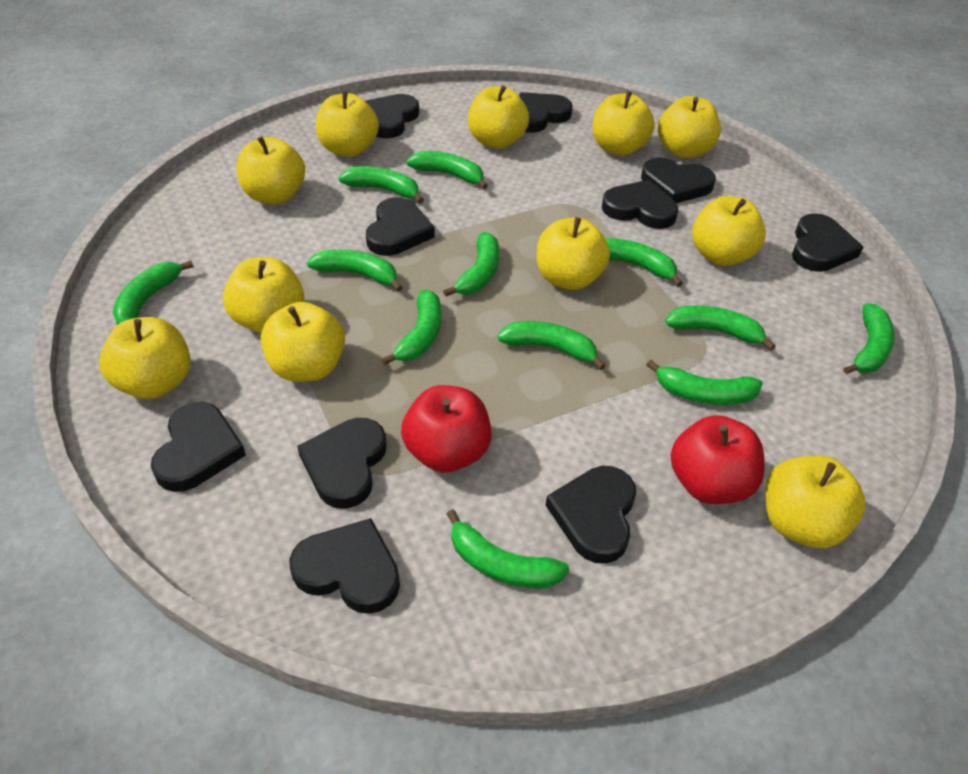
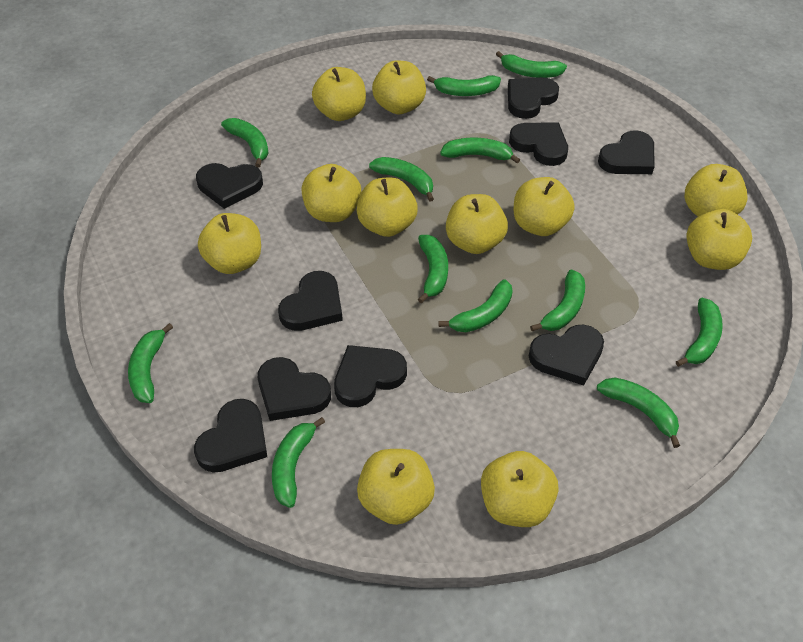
black heart: [151,402,246,492] [289,518,400,614] [297,418,387,509] [365,94,419,138] [366,197,435,256] [519,92,573,133] [546,466,636,564] [602,180,678,229] [641,158,716,203] [792,213,863,272] = 10 -> [194,399,267,473] [196,163,263,209] [258,357,331,421] [278,271,343,331] [334,345,407,407] [508,77,559,119] [509,122,568,166] [529,325,604,385] [598,130,655,174] = 9
red apple: [401,385,492,473] [671,415,765,504] = 2 -> none = 0

